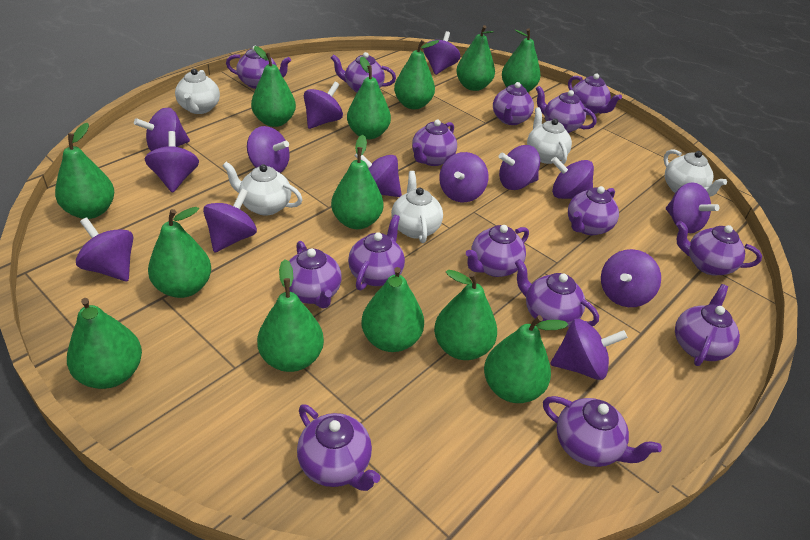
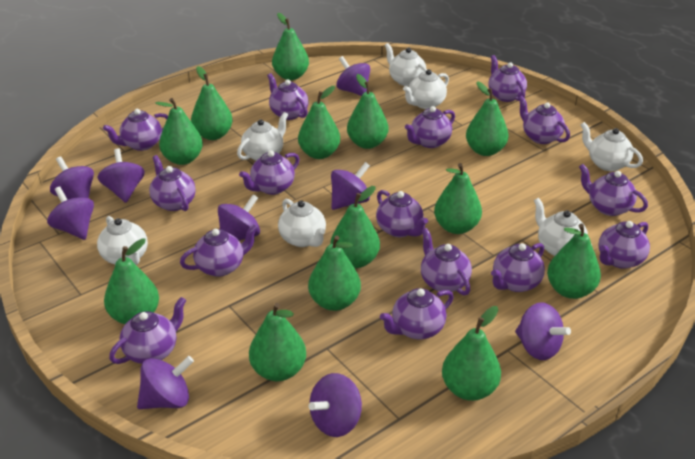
purple spinning top: [76,218,133,281] [134,108,190,151] [145,131,199,193] [203,189,257,253] [247,126,290,173] [304,81,343,129] [354,154,402,197] [424,31,461,75] [439,152,488,202] [499,145,540,190] [550,319,628,380] [551,157,594,199] [601,249,661,307] [666,182,719,233] = 14 -> [47,186,94,240] [50,156,94,199] [98,149,145,203] [137,356,194,409] [218,194,260,241] [309,373,362,437] [331,162,370,210] [336,56,370,96] [515,302,571,360] = 9
white teapot: [175,69,220,114] [222,162,303,216] [391,171,443,243] [527,107,572,164] [664,149,727,197] = 5 -> [97,216,148,265] [237,112,288,161] [278,199,326,247] [385,43,427,86] [403,69,449,109] [534,198,592,256] [581,122,643,171] = 7

